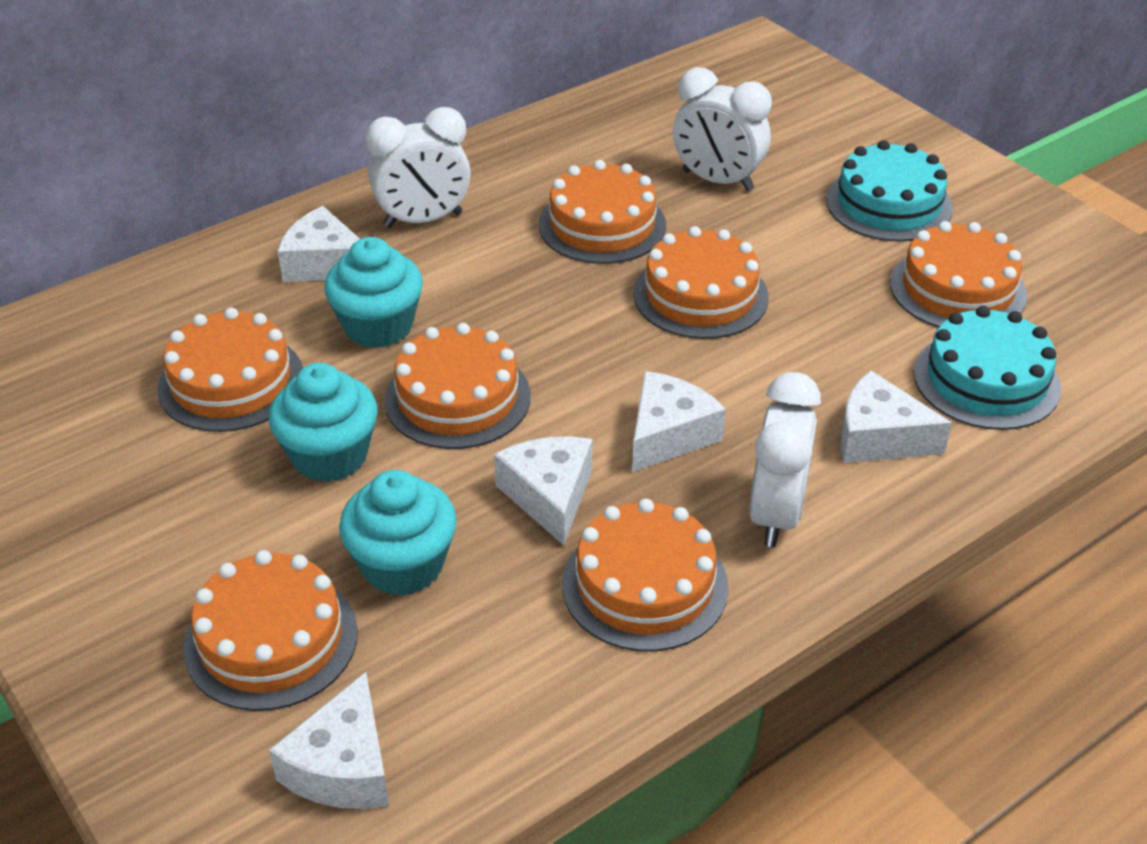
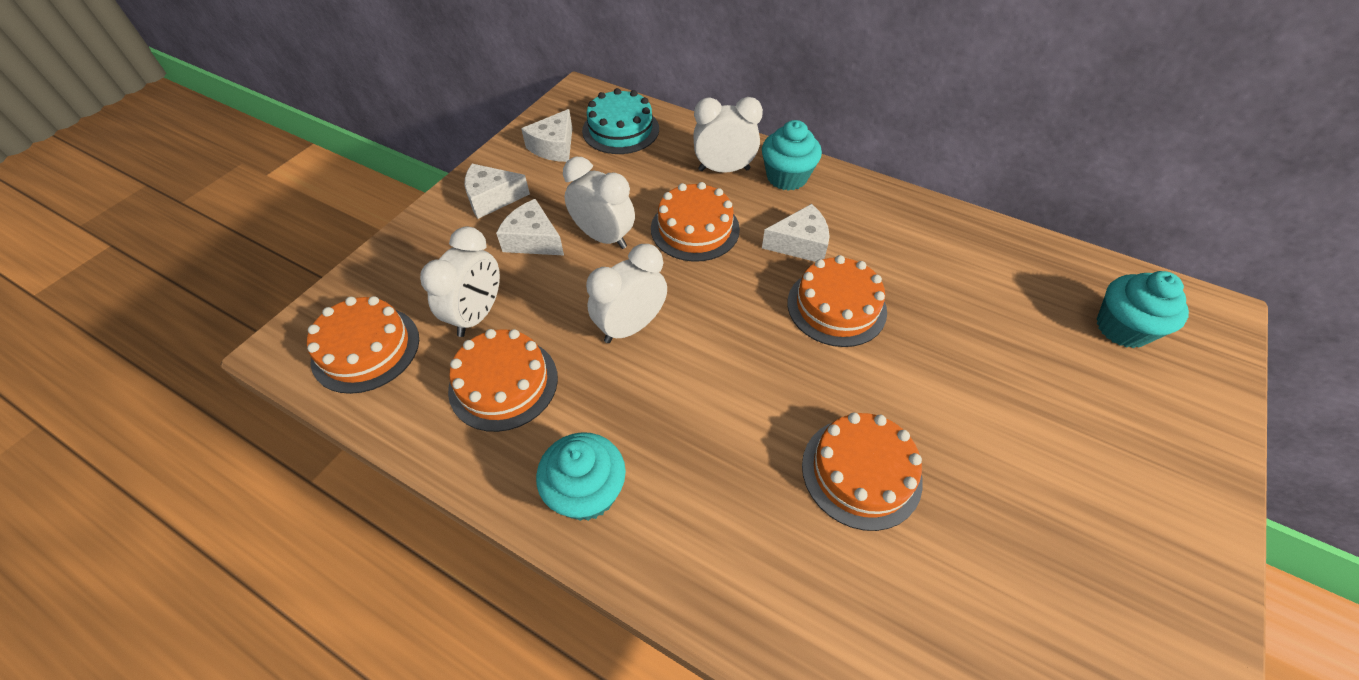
orange cake: [157,308,303,432] [183,550,358,711] [384,323,531,449] [539,160,666,264] [562,499,729,651] [633,226,769,339] [890,221,1027,328] = 7 -> [307,296,419,394] [448,329,558,432] [651,182,740,262] [787,255,887,347] [802,413,923,531] = 5
turquoise cake: [826,140,953,242] [914,306,1061,430] = 2 -> [582,88,659,154] = 1
white cheese: [269,672,389,809] [278,206,360,282] [494,437,592,545] [632,371,726,472] [840,371,952,463] = 5 -> [464,164,530,219] [496,199,564,255] [521,109,572,162] [762,204,829,262] = 4
white clock: [365,107,471,228] [673,67,772,191] [749,372,821,547] = 3 -> [420,227,500,337] [563,157,635,249] [586,244,667,343] [693,97,763,173] = 4

